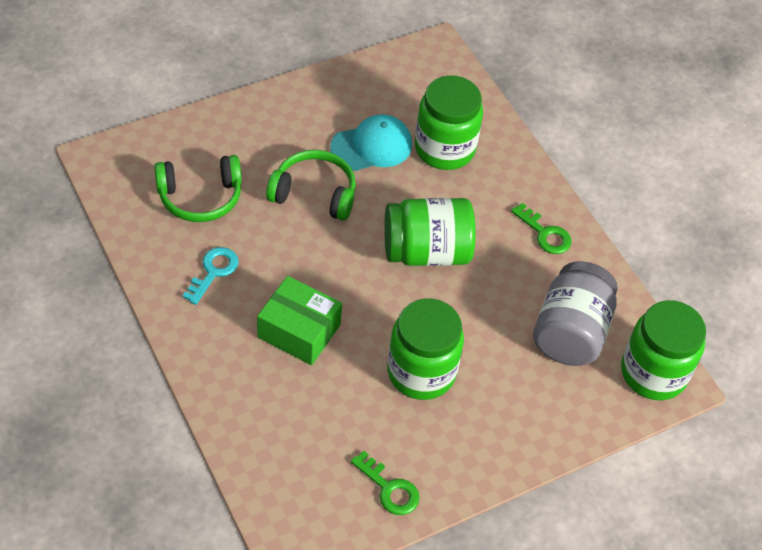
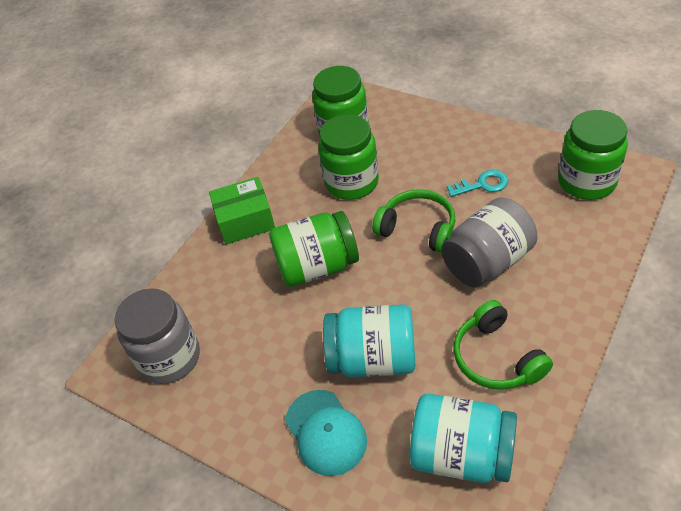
green key: [351,451,420,515] [511,203,572,254] = 2 -> none = 0
grey jar: [533,261,618,366] = 1 -> [115,288,200,384] [441,197,538,287] = 2
turquoise jar: none = 0 -> [323,304,415,377] [410,393,517,483] = 2

